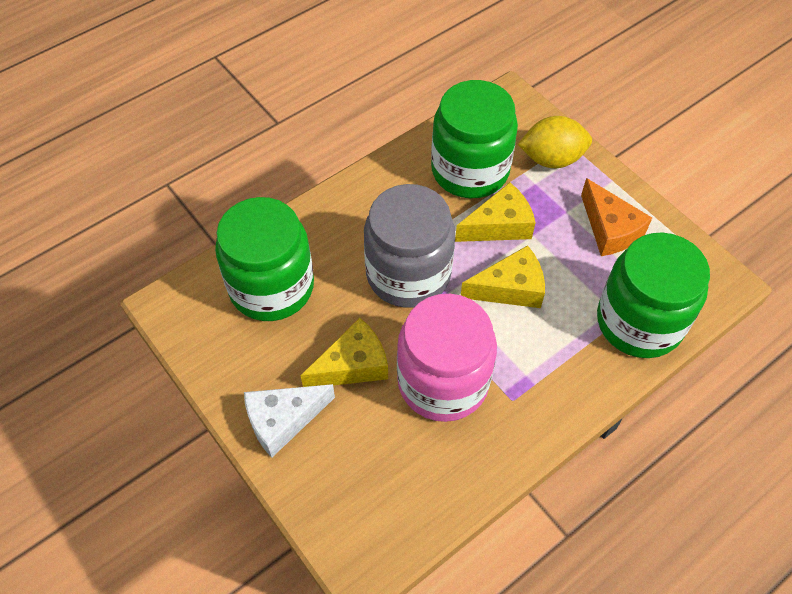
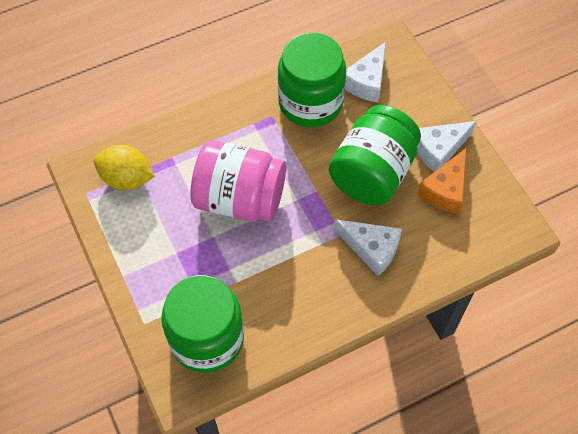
grey jar: [364,184,455,308] = 1 -> none = 0
white cheese: [244,384,335,458] = 1 -> [334,219,402,276] [345,42,386,102] [417,121,476,172] = 3
yellow cheese: [300,318,388,387] [455,182,536,242] [461,245,545,308] = 3 -> none = 0

